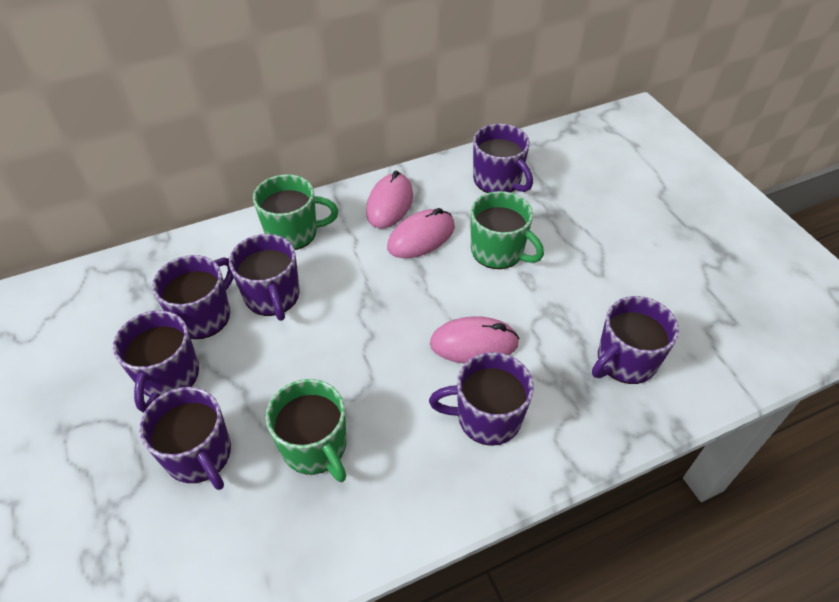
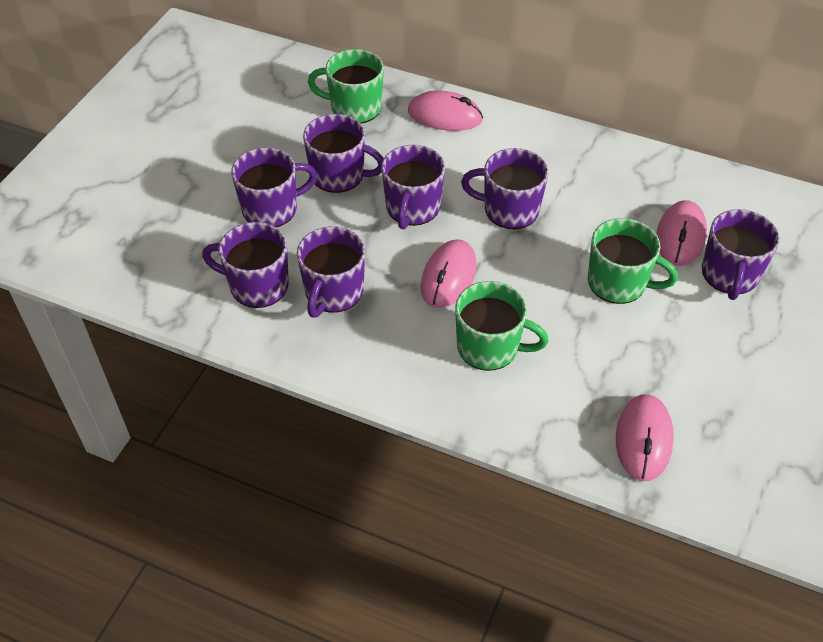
pink mouse: [366,171,413,229] [387,208,455,258] [430,316,519,364] = 3 -> [408,91,483,131] [421,239,477,308] [616,394,674,481] [656,200,707,266] = 4

